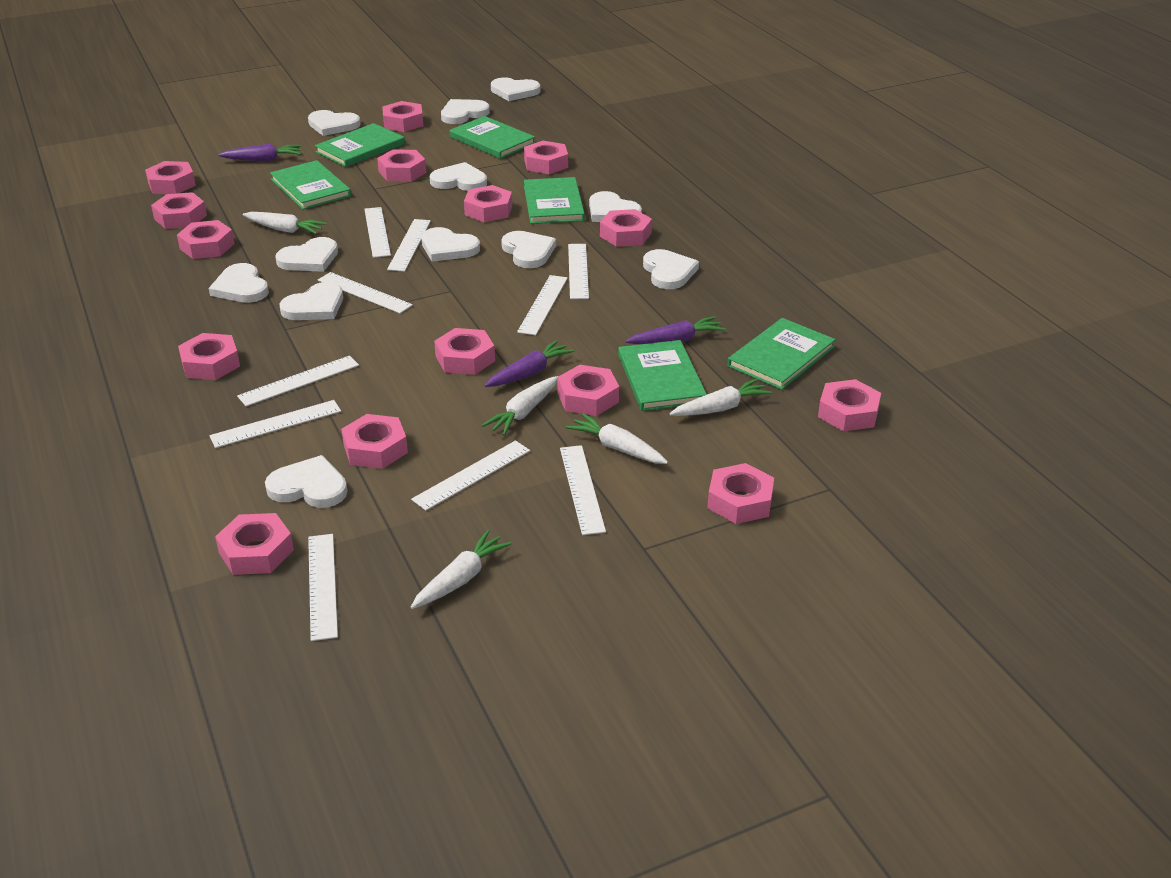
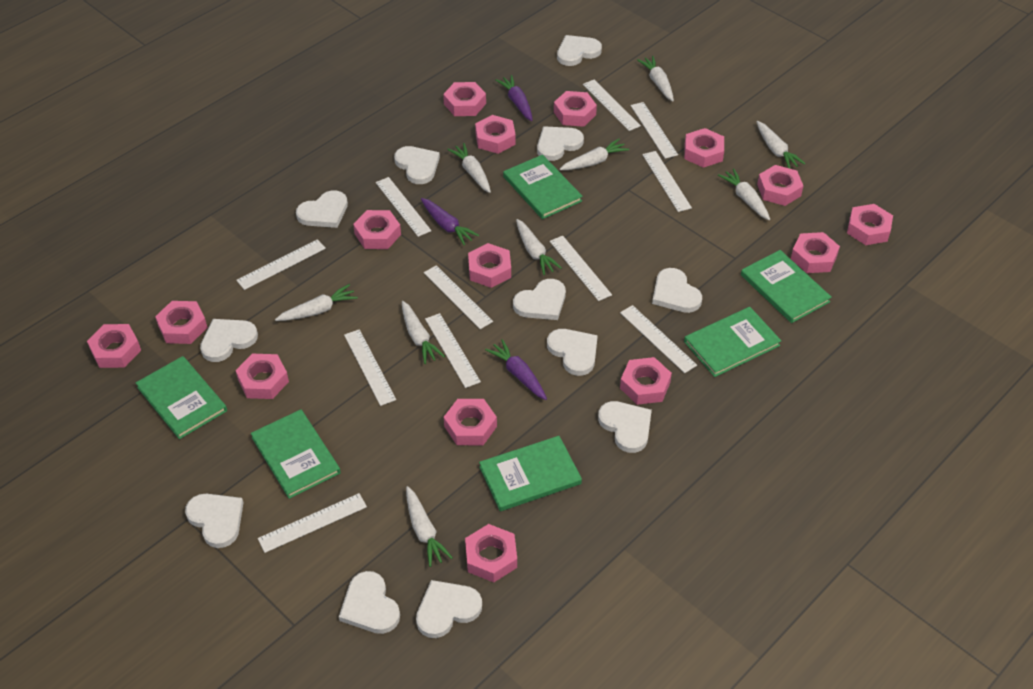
white carrot: [243,212,327,234] [411,530,512,609] [481,376,558,436] [566,413,668,464] [669,378,772,416] = 5 -> [275,284,358,321] [402,301,445,364] [406,486,453,567] [447,143,491,193] [516,219,562,275] [559,139,629,170] [637,56,674,101] [718,168,770,220] [756,121,806,169] = 9
white ruler: [209,400,341,448] [237,356,359,407] [308,534,338,641] [318,272,413,313] [364,207,391,258] [387,219,431,272] [411,440,530,511] [517,275,568,335] [560,445,606,535] [568,244,589,299] = 10 -> [236,239,326,290] [258,493,367,553] [344,329,396,406] [376,177,431,237] [424,265,493,329] [425,313,481,388] [550,236,612,301] [583,80,641,131] [620,305,697,373] [631,102,678,159] [642,151,692,212] = 11

